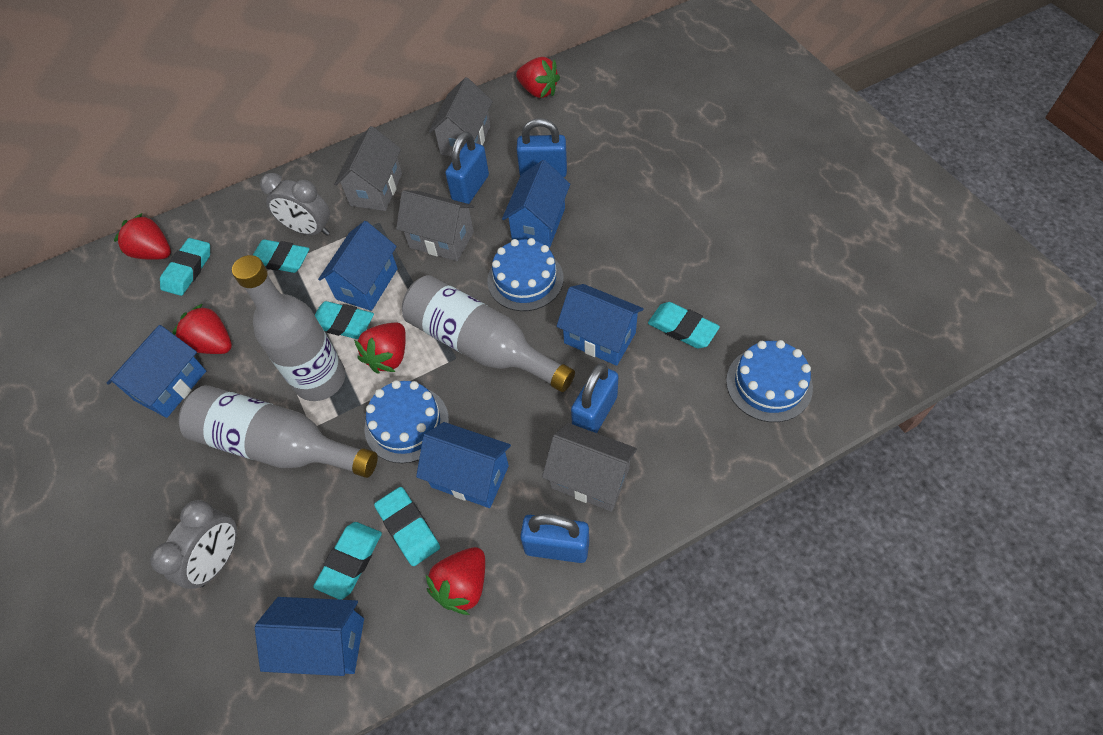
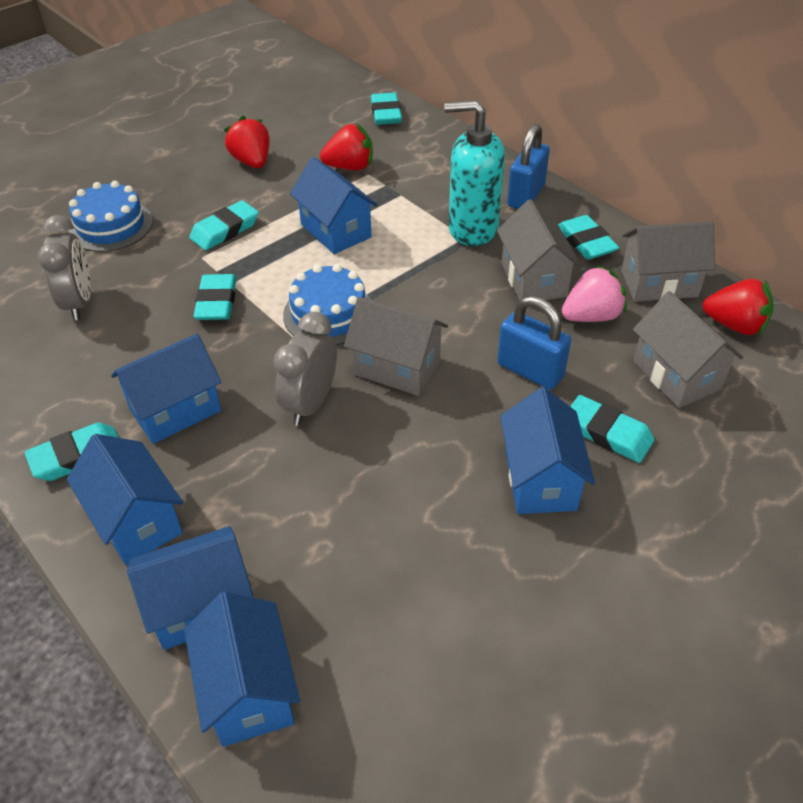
blue cake: [364,380,449,463] [487,238,564,311] [726,340,813,422] = 3 -> [68,181,153,252] [283,264,371,345] = 2
blue padlock: [445,131,489,204] [517,118,567,177] [520,514,589,563] [571,363,619,433] = 4 -> [497,296,571,390] [507,124,550,209] = 2
grey bottle: [179,385,378,478] [232,255,345,401] [402,275,575,392] = 3 -> none = 0
pink strawberry: none = 0 -> [562,265,627,322] = 1
red strawberry: [114,213,171,260] [172,303,232,354] [354,322,406,374] [425,547,485,615] [516,57,560,98] = 5 -> [224,116,269,168] [320,123,373,170] [703,279,774,335] = 3
turquoise soap dispenser: none = 0 -> [444,100,505,246] = 1

